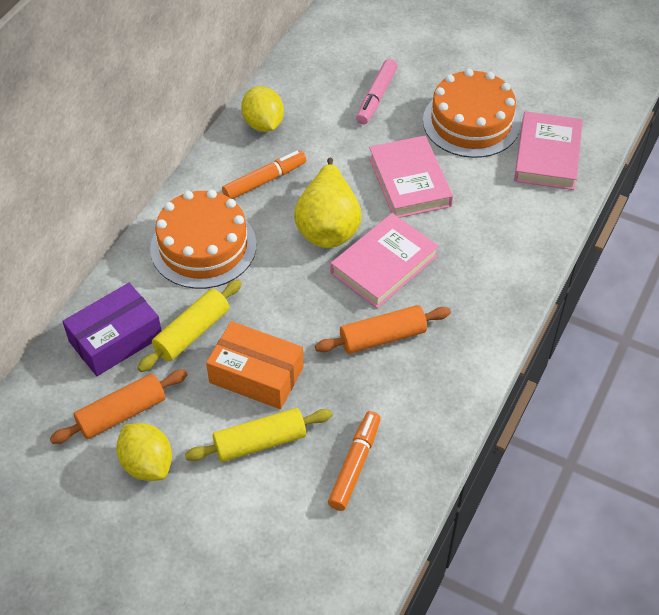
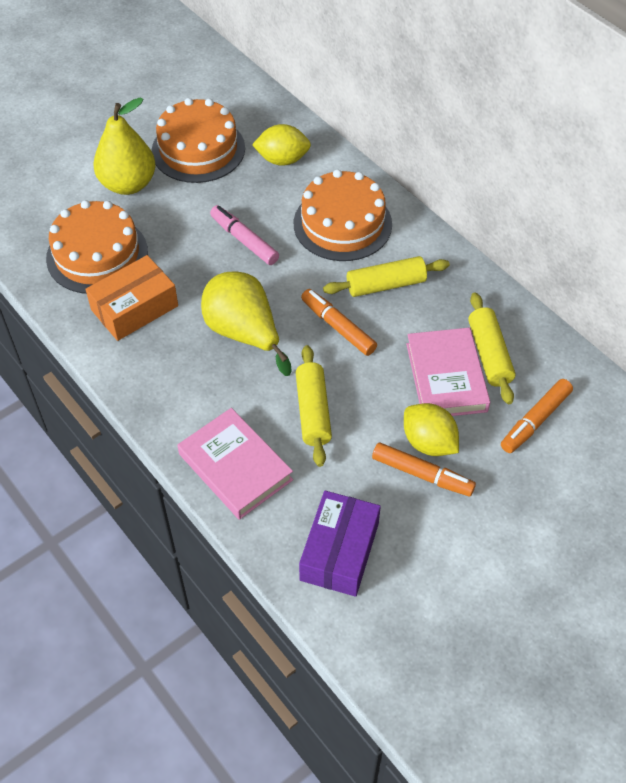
orange cake: [150,190,257,289] [423,69,520,158] = 2 -> [46,200,148,294] [152,98,245,183] [294,169,392,261] = 3
orange marker: [222,151,306,199] [328,411,381,511] = 2 -> [301,289,377,356] [372,443,476,496] [501,379,573,453] = 3
orange rolling pin: [50,370,188,444] [315,305,451,354] = 2 -> none = 0
pink book: [331,213,439,308] [369,136,453,218] [514,111,583,190] = 3 -> [177,408,293,520] [406,328,490,416] = 2
yellow pear: [294,158,362,248] = 1 -> [93,98,156,195] [201,272,292,376] = 2
yellow rolling pin: [138,280,242,372] [185,408,332,462] = 2 -> [296,345,332,467] [323,256,450,297] [468,292,515,404] = 3

